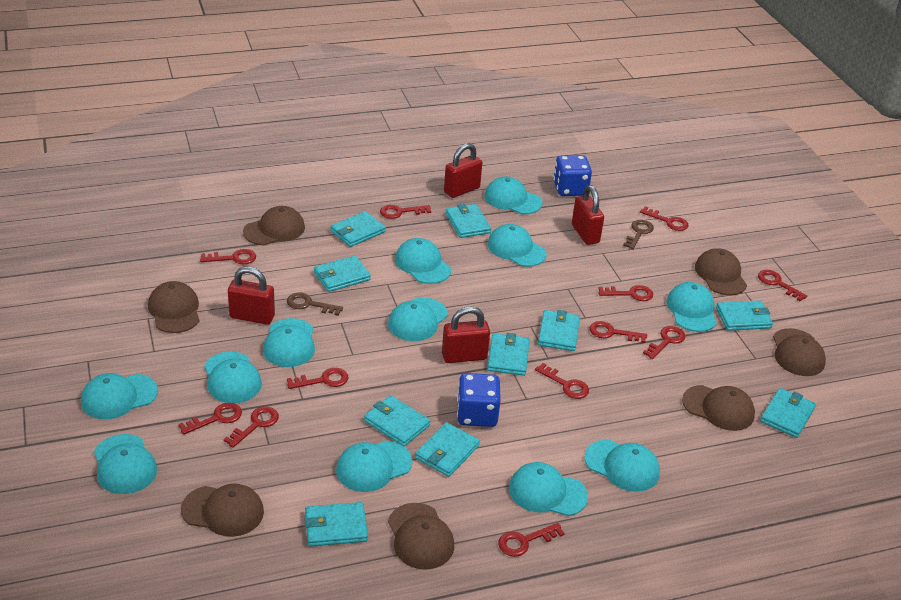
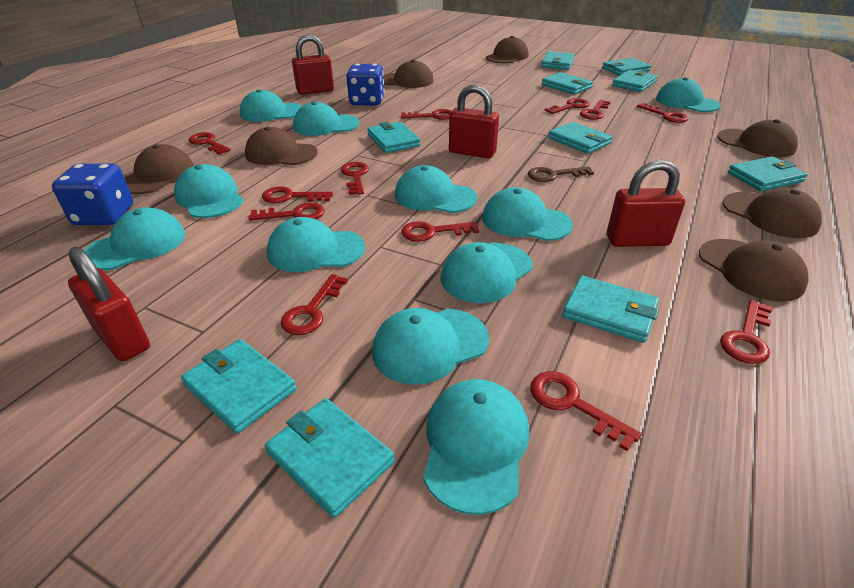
brown key: [287,293,343,316] [623,220,654,249] = 2 -> [528,166,594,182] = 1
turquoise cap: [81,373,158,419] [94,434,157,494] [204,352,262,403] [263,318,315,367] [336,441,412,492] [388,298,448,341] [395,238,451,284] [484,176,542,214] [488,224,547,267] [509,462,588,516] [584,440,660,492] [666,282,717,332] = 12 -> [84,207,185,270] [174,164,243,218] [240,89,302,122] [267,217,365,272] [293,101,360,136] [372,308,489,385] [395,165,477,213] [424,379,529,515] [440,242,533,303] [482,187,573,241] [656,77,721,112] = 11

